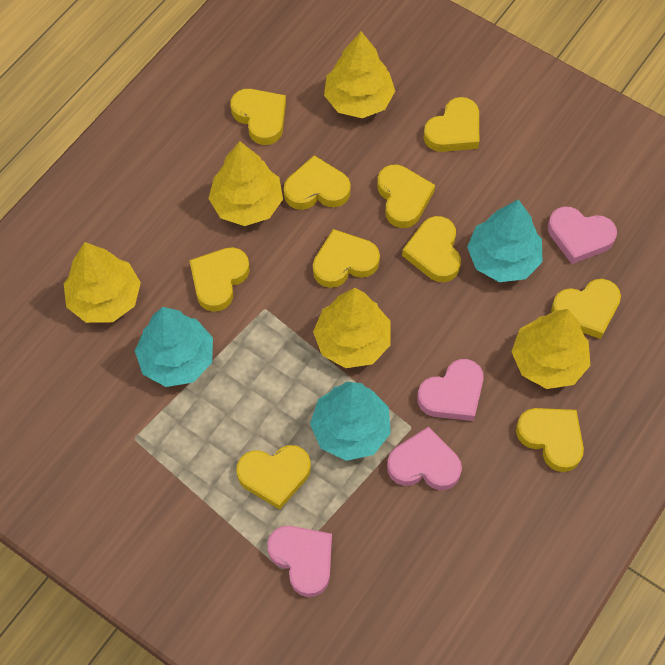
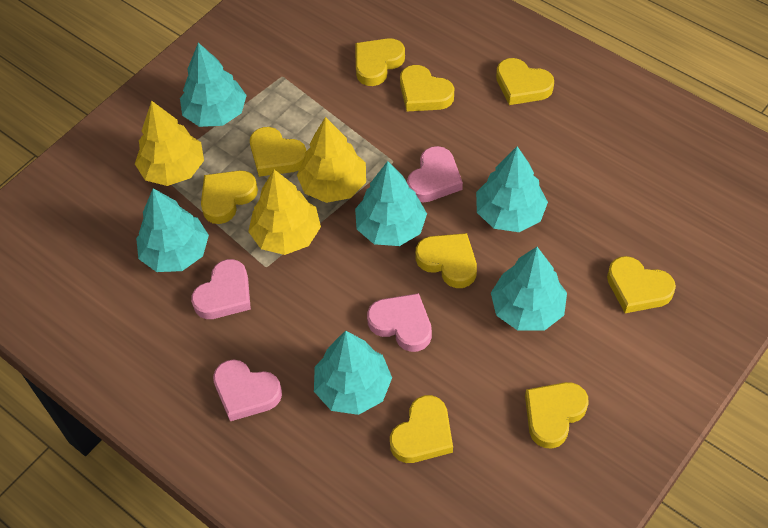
turquoise tree: [135,307,213,387] [310,382,391,461] [467,199,543,282] = 3 -> [136,188,209,272] [180,43,247,127] [314,331,392,415] [355,161,427,246] [476,146,548,232] [491,247,567,331] = 6
yellow heart: [189,247,250,312] [231,89,286,145] [236,445,311,510] [284,155,351,210] [313,229,380,288] [377,165,435,228] [402,216,461,282] [423,97,479,152] [516,408,584,472] [551,279,621,339] = 10 -> [201,170,258,224] [250,127,306,177] [355,38,405,86] [390,395,453,463] [400,65,454,111] [416,233,477,288] [496,58,554,105] [525,382,589,449] [607,256,676,313] = 9
yellow tree: [64,242,141,323] [208,141,283,226] [313,288,391,368] [324,31,395,118] [511,309,590,389] = 5 -> [135,100,204,186] [248,169,321,255] [297,117,366,203] = 3

